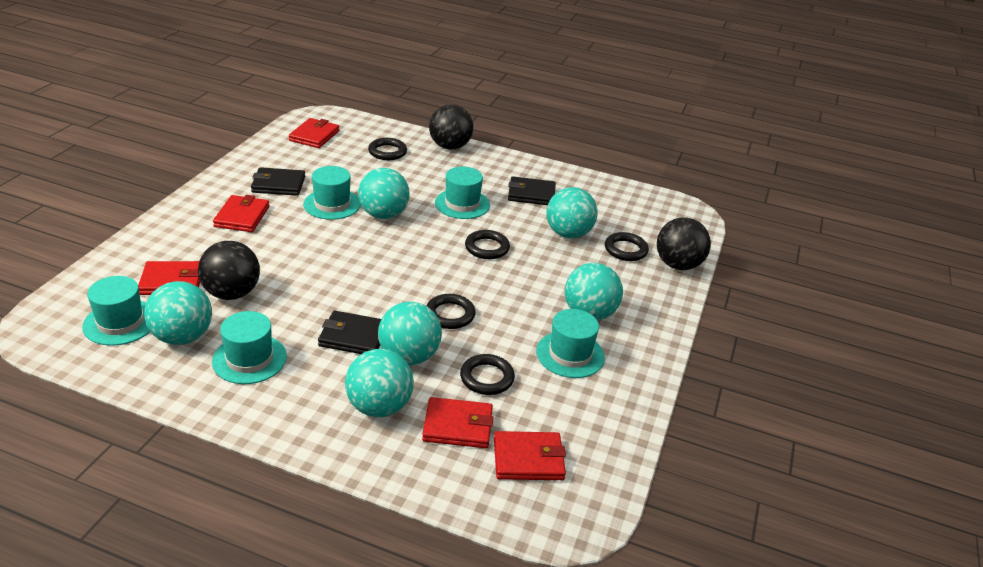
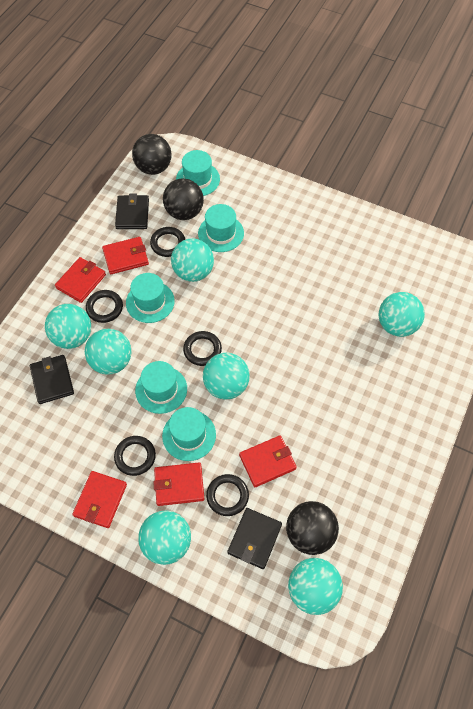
turquoise ball: [144,281,212,345] [345,349,414,417] [358,168,409,219] [378,302,442,365] [547,187,598,238] [565,263,623,320] = 6 -> [45,304,91,349] [85,329,131,375] [138,510,191,565] [171,239,214,282] [203,353,250,400] [288,558,343,615] [379,292,425,337] = 7

